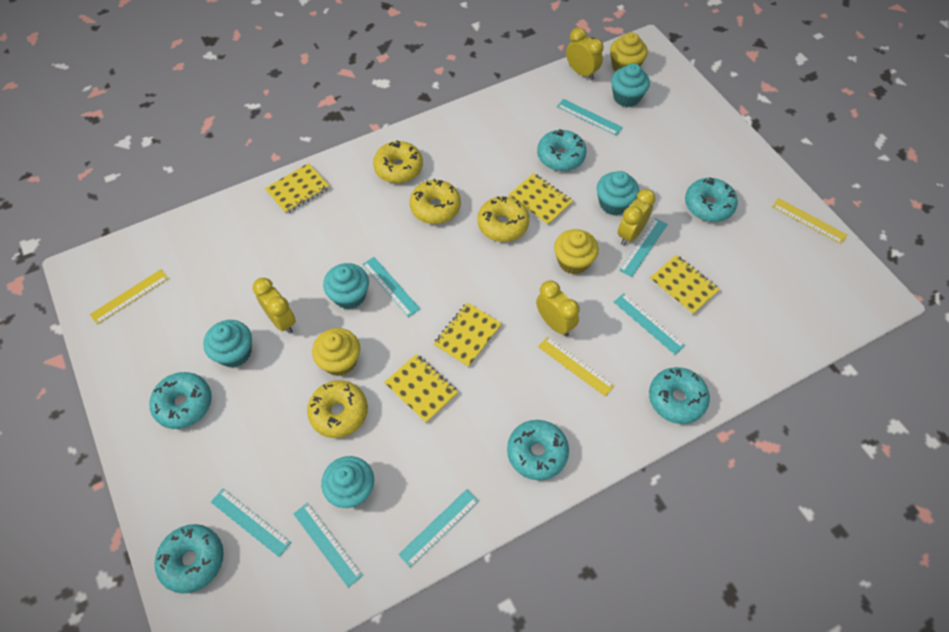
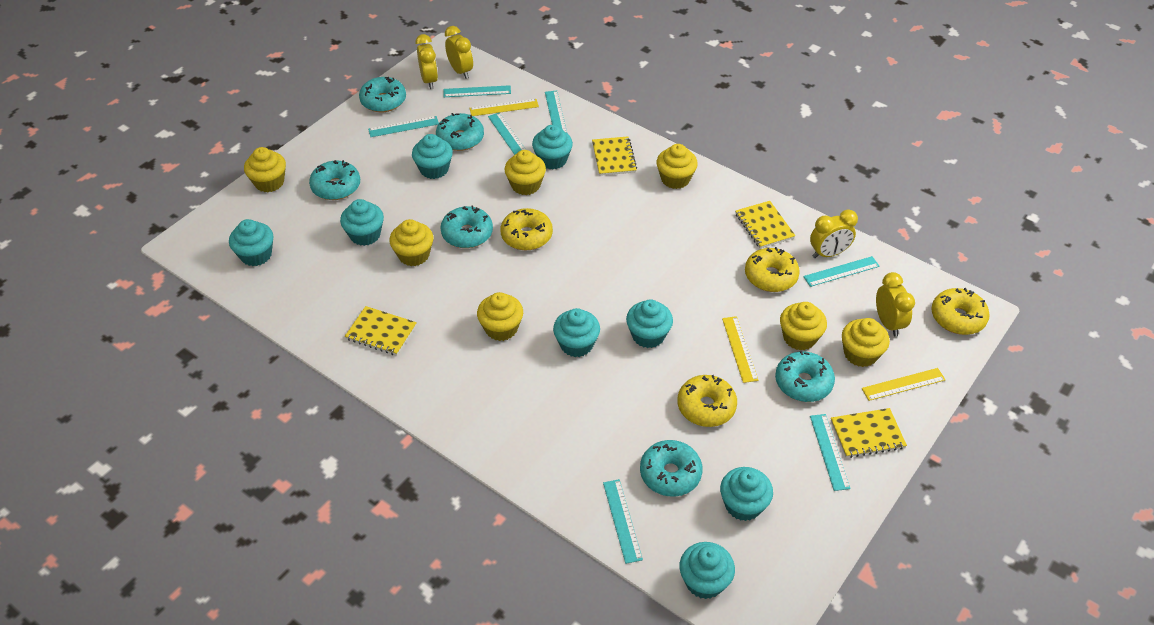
turquoise cupcake: [203,320,252,368] [321,456,374,508] [323,263,369,309] [597,171,639,215] [611,63,650,107] = 5 -> [229,219,273,266] [340,199,384,246] [412,134,453,179] [532,125,573,170] [553,308,600,357] [626,299,673,348] [679,542,735,599] [720,467,773,521] = 8
yellow cupcake: [312,328,360,376] [554,229,599,274] [610,32,648,72] = 3 -> [244,147,286,192] [389,219,433,266] [477,292,523,341] [505,150,546,195] [656,144,698,189] [780,302,827,351] [842,318,890,367] = 7
yellow notebook: [265,163,329,214] [384,354,458,423] [433,302,502,368] [508,173,573,226] [649,255,720,315] = 5 -> [345,306,417,356] [592,136,637,176] [735,201,796,248] [831,408,907,458] = 4

